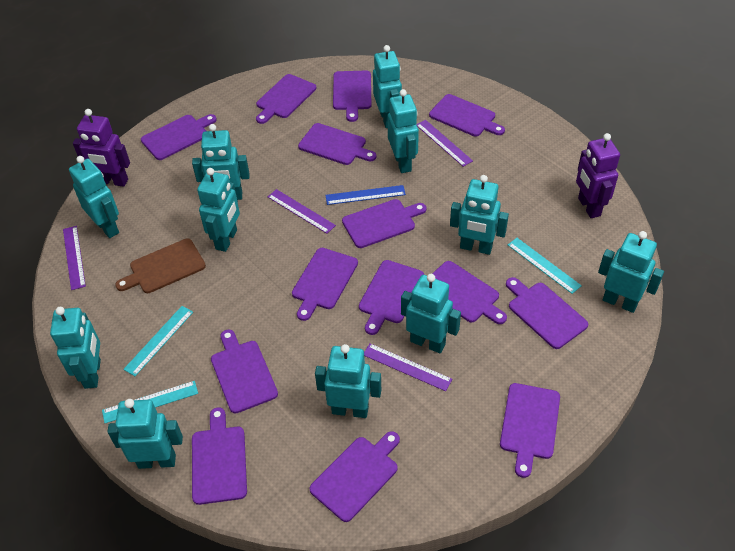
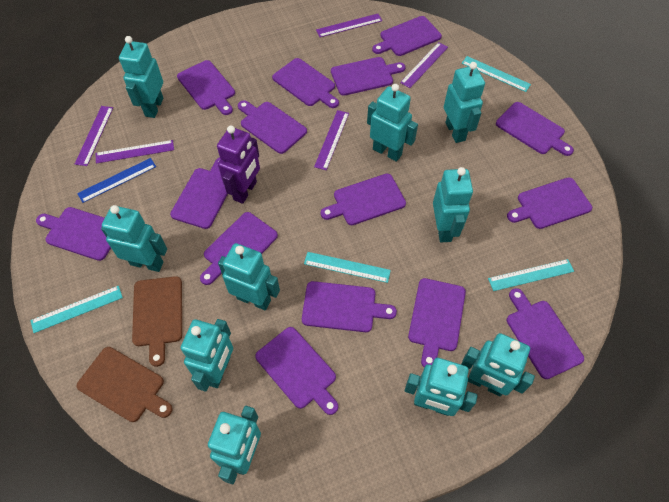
brown cutting board: [115,238,206,293] = 1 -> [76,347,172,422] [132,276,182,367] = 2
purple cutting board: [141,114,217,160] [192,407,247,505] [211,329,278,414] [256,74,316,124] [292,248,358,321] [298,123,376,165] [309,431,400,522] [333,71,372,122] [342,199,427,248] [359,260,424,335] [429,94,505,137] [432,261,507,324] [500,383,560,478] [506,277,588,349] = 14 -> [36,207,111,261] [170,157,228,229] [177,60,235,115] [200,212,278,285] [238,100,307,154] [255,327,338,415] [272,58,339,108] [302,281,397,332] [321,174,406,225] [331,57,405,96] [372,16,442,56] [408,278,466,368] [496,102,574,156] [507,177,592,229] [507,288,584,379] = 15
purple robot: [73,109,130,187] [576,133,620,218] = 2 -> [217,126,260,204] = 1
purple ruler: [63,226,86,290] [268,189,336,234] [364,343,452,391] [416,120,473,167] = 4 -> [75,106,113,166] [96,140,174,164] [314,110,349,170] [316,14,382,37] [400,42,448,88] = 5
turquoise robot: [50,307,101,389] [69,156,119,238] [107,399,183,469] [192,124,249,200] [197,168,240,252] [315,344,381,418] [373,45,402,128] [388,89,419,173] [401,274,461,353] [450,175,509,255] [598,231,664,313] = 11 -> [101,205,167,272] [119,36,163,118] [181,319,233,392] [208,406,261,484] [218,243,280,311] [367,84,418,162] [405,358,478,416] [433,167,473,242] [444,62,485,143] [461,333,535,396] = 10
turquoise ruler: [102,381,198,423] [123,306,193,376] [508,238,582,294] = 3 -> [30,286,123,333] [304,252,391,283] [462,56,531,92] [488,259,574,291] = 4

